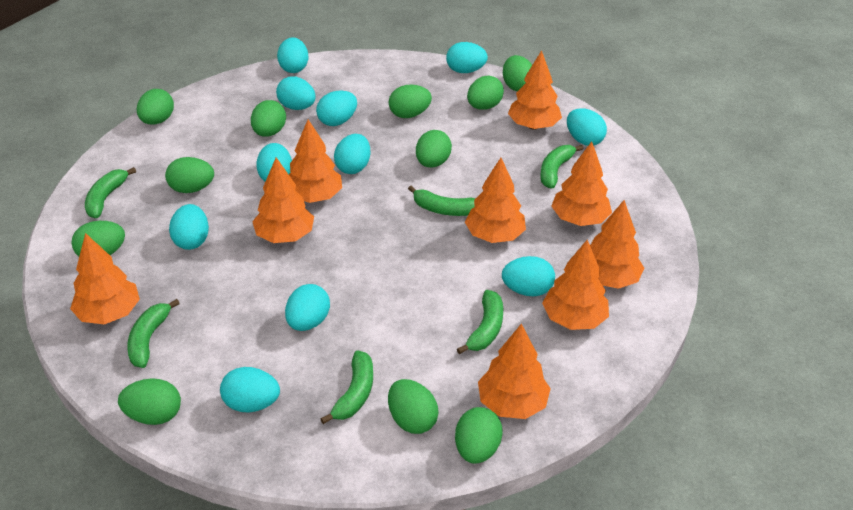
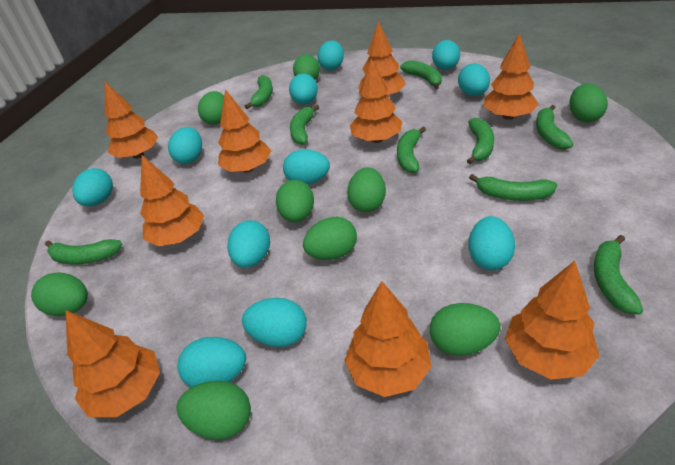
green banana: [85,167,136,218] [127,299,180,368] [321,350,373,424] [408,185,476,216] [457,290,503,354] [540,145,583,188] = 6 -> [45,239,122,265] [245,75,273,109] [290,105,319,145] [397,127,426,173] [400,60,442,89] [467,118,494,164] [469,174,557,201] [536,105,573,150] [594,235,643,315] = 9
green egg: [71,221,125,256] [118,378,181,425] [137,89,174,125] [165,157,214,193] [251,100,286,137] [388,379,439,434] [389,85,432,118] [416,130,452,168] [455,407,503,464] [467,76,504,110] [503,55,532,92] = 11 -> [31,272,88,316] [176,381,251,440] [198,91,224,125] [276,180,314,222] [293,54,320,80] [303,217,357,260] [347,167,386,212] [430,303,500,356] [569,84,608,123] = 9

